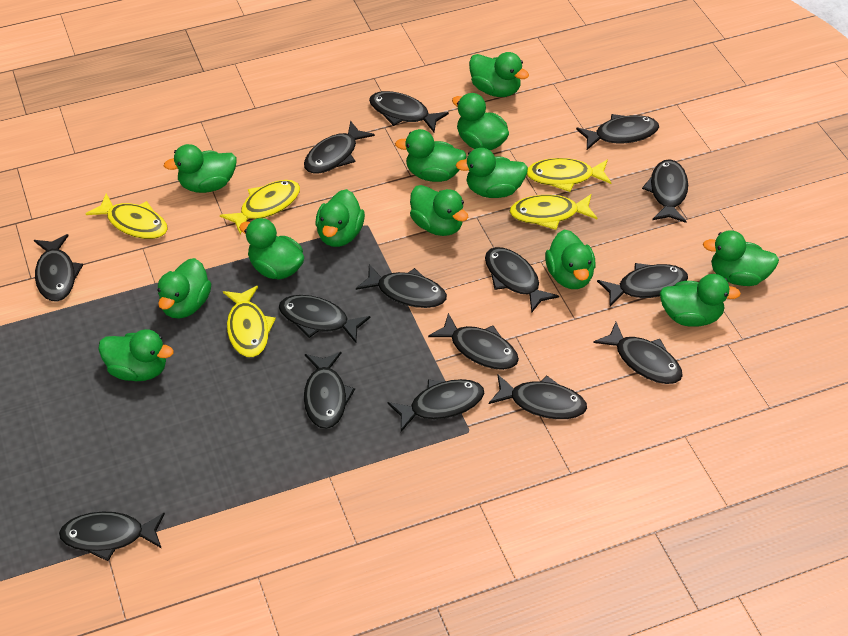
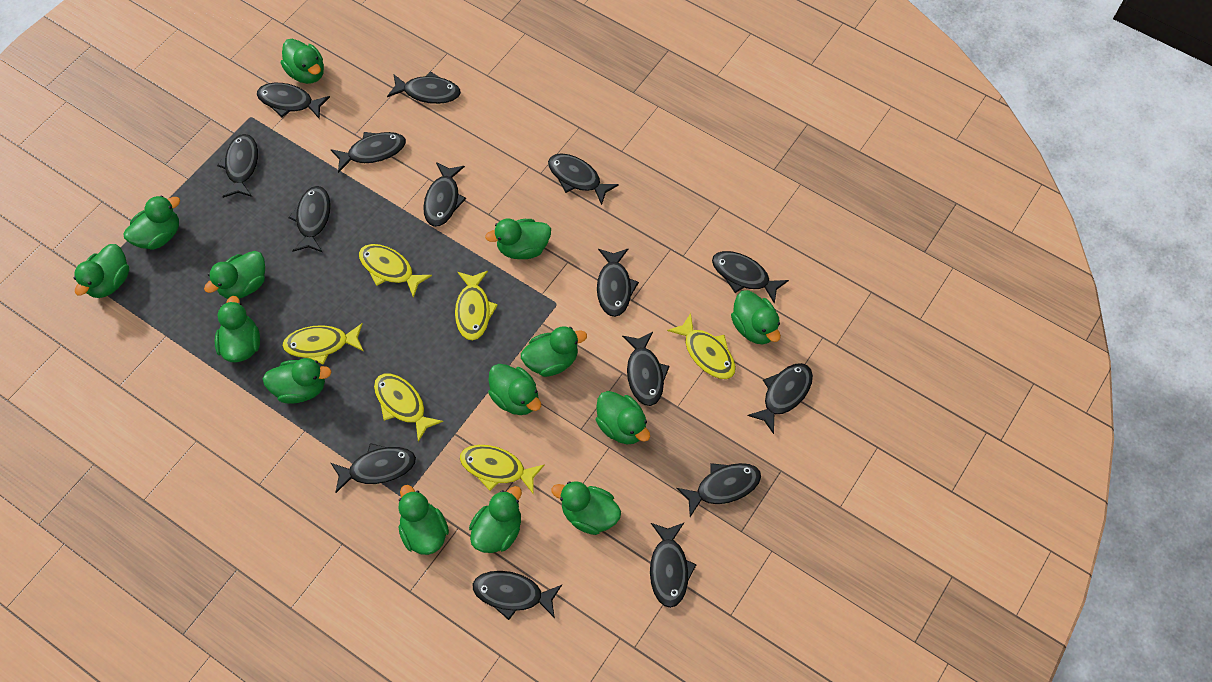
green duck: [98,329,174,381] [158,258,211,318] [164,144,236,193] [239,218,304,279] [316,189,365,247] [395,129,467,182] [410,185,468,236] [452,93,509,151] [456,148,528,198] [469,52,529,97] [545,230,596,289] [660,274,741,327] [703,230,779,286] = 13 -> [74,244,129,298] [123,195,180,250] [204,251,265,299] [215,296,260,362] [263,358,332,403] [281,39,324,84] [398,485,449,555] [469,486,522,553] [485,218,551,259] [488,364,541,415] [521,326,587,377] [551,481,621,535] [596,391,650,444] [731,290,781,344] = 14
yellow fish: [86,193,168,239] [220,180,300,234] [223,286,276,357] [509,194,597,230] [527,158,611,192] = 5 -> [282,323,363,365] [359,244,432,298] [374,374,443,442] [455,271,498,341] [460,445,545,495] [667,313,736,379] = 6

